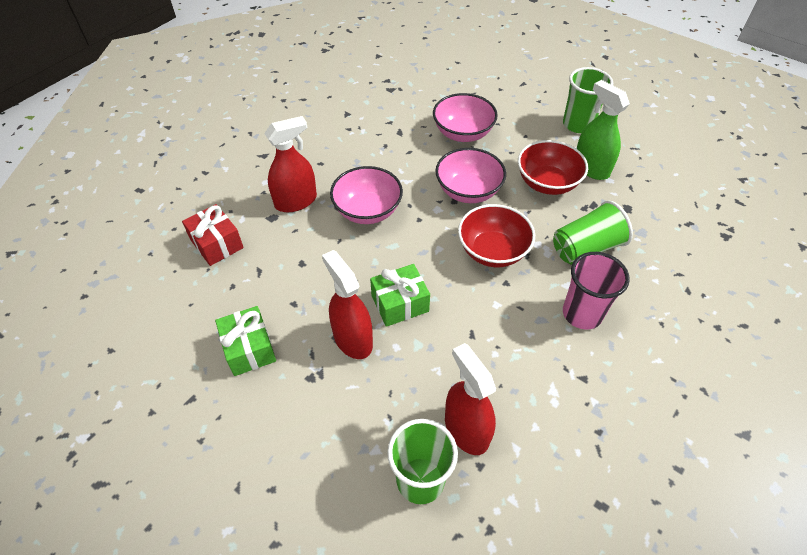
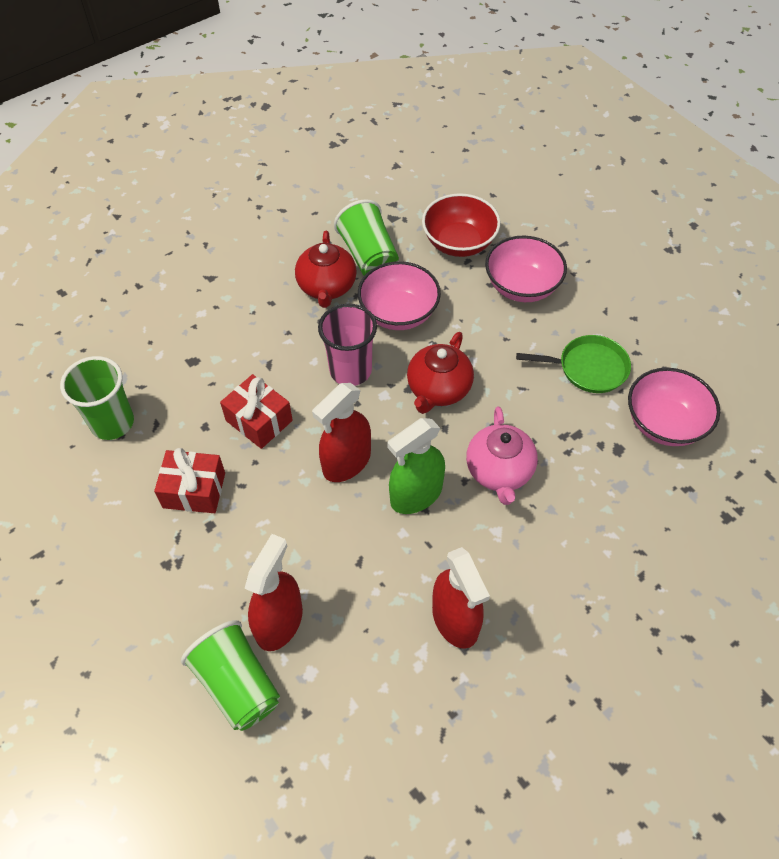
green gift: [215,306,276,376] [370,264,430,327] = 2 -> none = 0
green pan: none = 0 -> [516,335,631,393] = 1
pink teapot: none = 0 -> [466,407,538,505] = 1
red bowl: [458,204,535,267] [518,140,588,195] = 2 -> [422,193,500,257] = 1
red gift: [182,204,244,266] = 1 -> [154,448,225,513] [220,374,293,449] = 2
red teapot: none = 0 -> [295,231,357,308] [407,332,474,414] = 2

